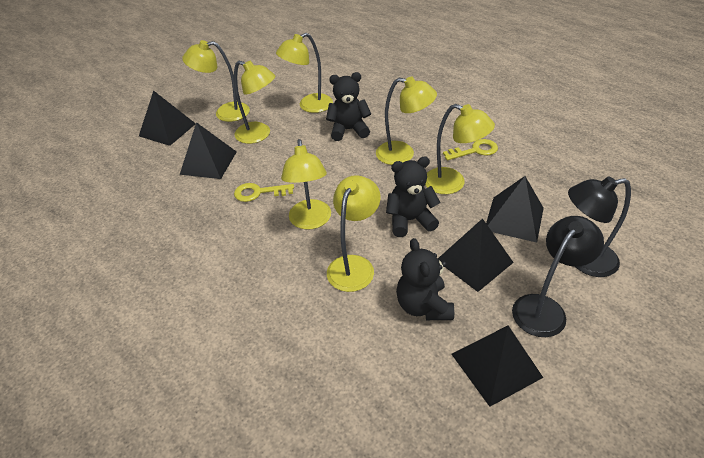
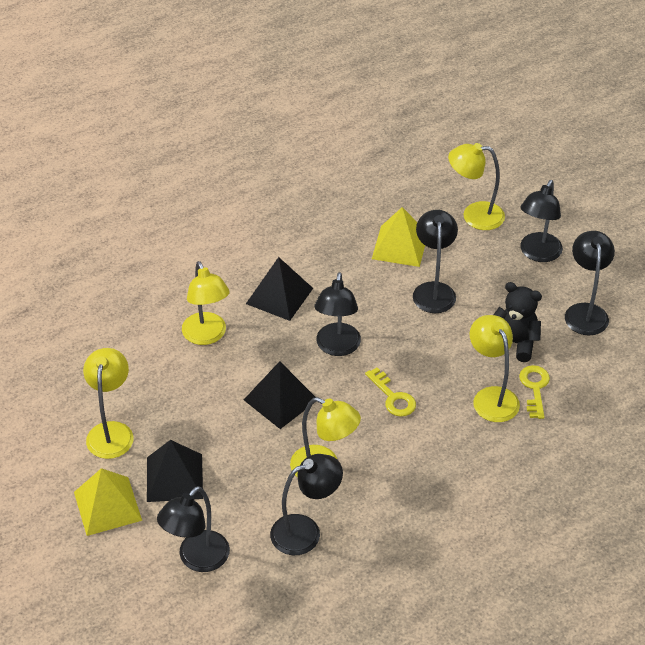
black lamp: [512,216,604,337] [568,176,631,277] = 2 -> [157,486,230,572] [270,454,343,555] [315,272,361,356] [413,210,458,313] [520,180,563,262] [565,231,615,335] = 6
black pyramid: [139,90,196,146] [180,122,237,179] [438,218,514,292] [452,325,543,407] [486,176,544,242] = 5 -> [147,440,203,502] [244,361,316,429] [246,257,313,321] = 3
black teddy bear: [326,72,371,141] [386,157,441,237] [396,238,454,320] = 3 -> [493,282,542,362] = 1
yellow lamp: [182,40,250,122] [234,61,275,144] [276,33,333,113] [281,139,331,230] [327,175,381,292] [376,77,437,165] [425,104,495,194] = 7 -> [83,348,134,459] [182,261,230,345] [290,397,361,478] [448,143,505,230] [470,315,520,422] = 5
yellow pyramid: none = 0 -> [74,468,142,536] [372,207,425,267] = 2

